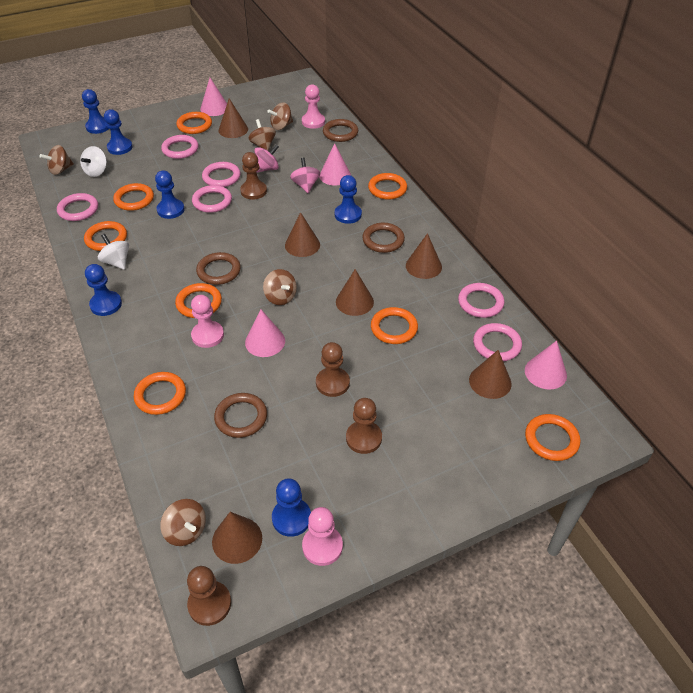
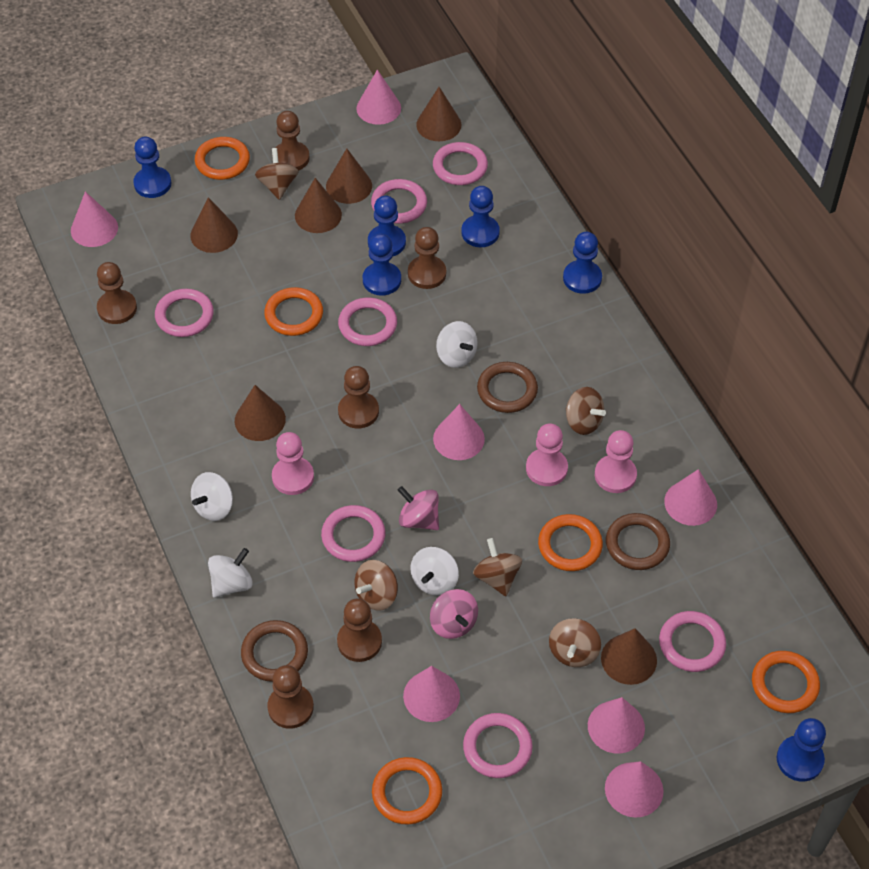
brown pawn: [187,566,231,626] [240,152,267,199] [316,342,350,397] [346,398,382,454] = 4 -> [97,262,137,324] [267,665,314,729] [276,111,310,171] [337,598,382,662] [338,366,379,429] [408,227,446,289] = 6
brown ring: [196,252,241,285] [214,393,267,438] [323,119,358,142] [362,223,405,253] = 4 -> [241,620,308,682] [477,362,538,413] [606,513,670,570] = 3
orange ring: [84,221,127,251] [113,183,154,211] [134,372,186,415] [175,283,222,318] [176,112,212,134] [368,173,407,200] [371,307,418,344] [525,414,580,461] = 8 -> [195,137,250,180] [264,287,323,336] [372,757,442,825] [538,514,603,571] [752,651,820,713] = 5
pink cone: [200,78,227,116] [245,309,285,357] [319,143,351,185] [525,341,567,390] = 4 -> [71,191,118,247] [356,70,401,125] [403,666,460,722] [433,404,485,460] [588,697,645,754] [605,761,664,818] [664,469,717,526] = 7
pink ring: [57,193,98,221] [161,135,198,159] [192,185,232,213] [202,162,241,187] [458,283,505,318] [473,323,522,361] = 6 -> [155,289,214,337] [321,505,385,562] [338,298,397,346] [371,179,427,224] [433,142,488,185] [463,713,533,778] [659,611,726,672] = 7
white spinning top: [80,146,107,177] [98,234,129,270] = 2 -> [191,472,233,521] [208,548,253,598] [410,547,459,596] [436,321,478,368] = 4

